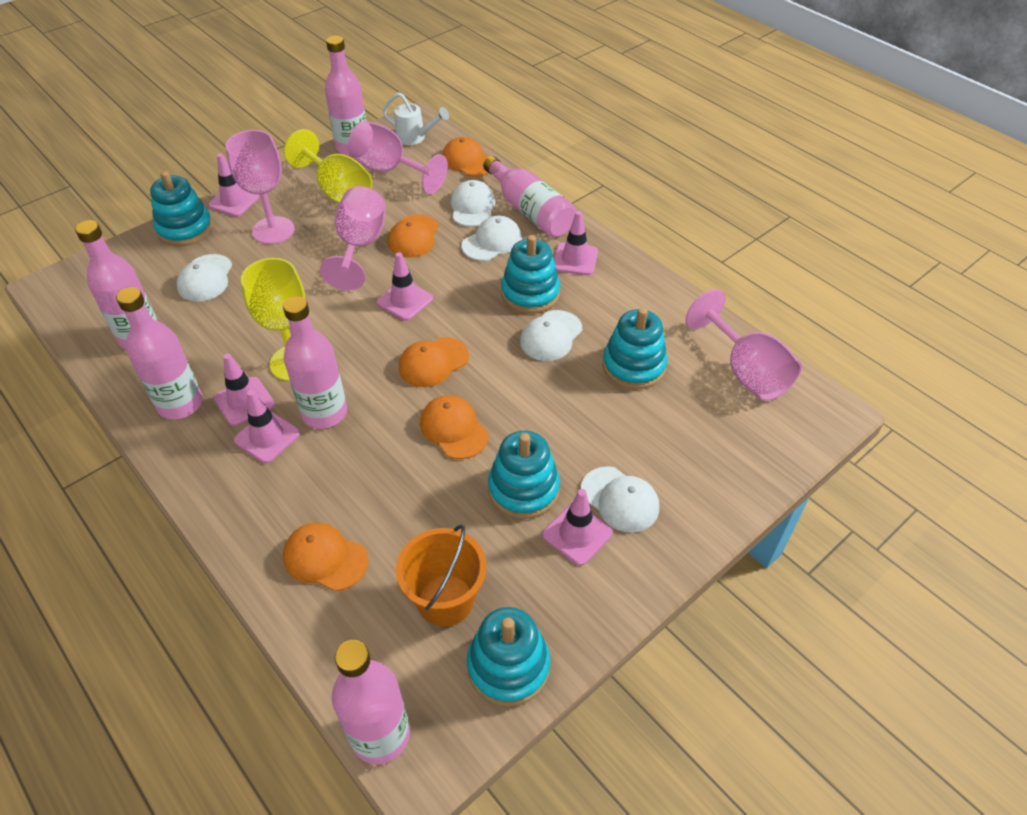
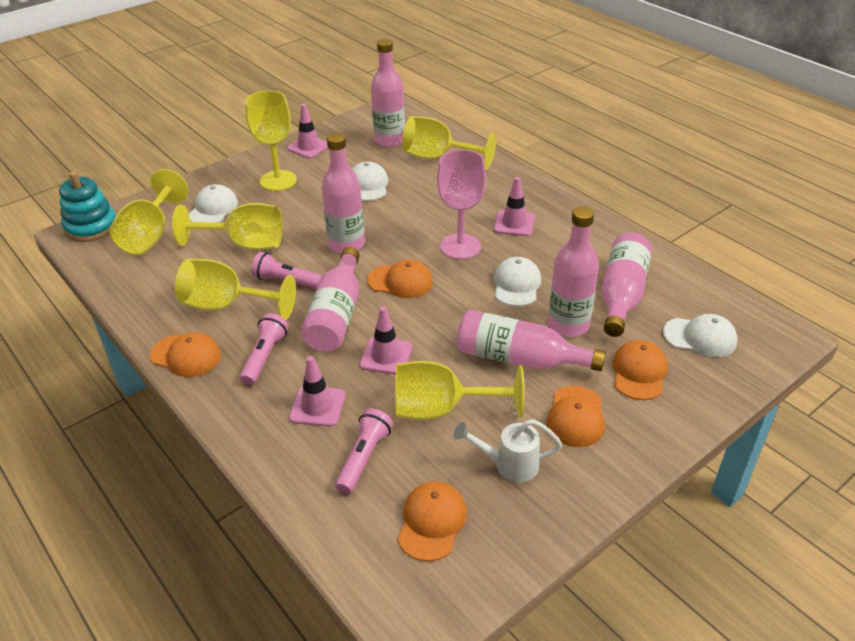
orange bucket: [396,524,486,627] = 1 -> none = 0
pink flashlight: none = 0 -> [240,313,289,385] [251,252,322,289] [335,408,393,494] = 3
pink goblet: [226,130,295,244] [320,186,386,291] [348,121,448,194] [686,289,802,401] = 4 -> [437,149,486,259] = 1
pink traffic cone: [208,153,260,217] [214,354,275,426] [234,390,300,463] [377,252,433,321] [542,489,613,566] [554,211,598,275] = 6 -> [287,104,328,158] [289,356,345,427] [359,306,413,375] [494,177,535,236] = 4
turquoise stacking toy: [150,171,213,246] [467,607,550,707] [488,431,560,519] [501,235,560,313] [602,308,668,389] = 5 -> [59,172,116,242] = 1
white cap: [177,254,232,302] [451,180,495,227] [462,216,522,261] [520,310,582,361] [581,466,659,533] = 5 -> [189,184,238,223] [352,161,388,201] [493,257,541,307] [663,314,738,357] = 4
yellow goblet: [241,258,305,381] [284,129,372,204] = 2 -> [110,169,189,255] [172,203,282,250] [175,259,296,320] [245,90,297,191] [395,361,525,420] [402,116,496,170] = 6

